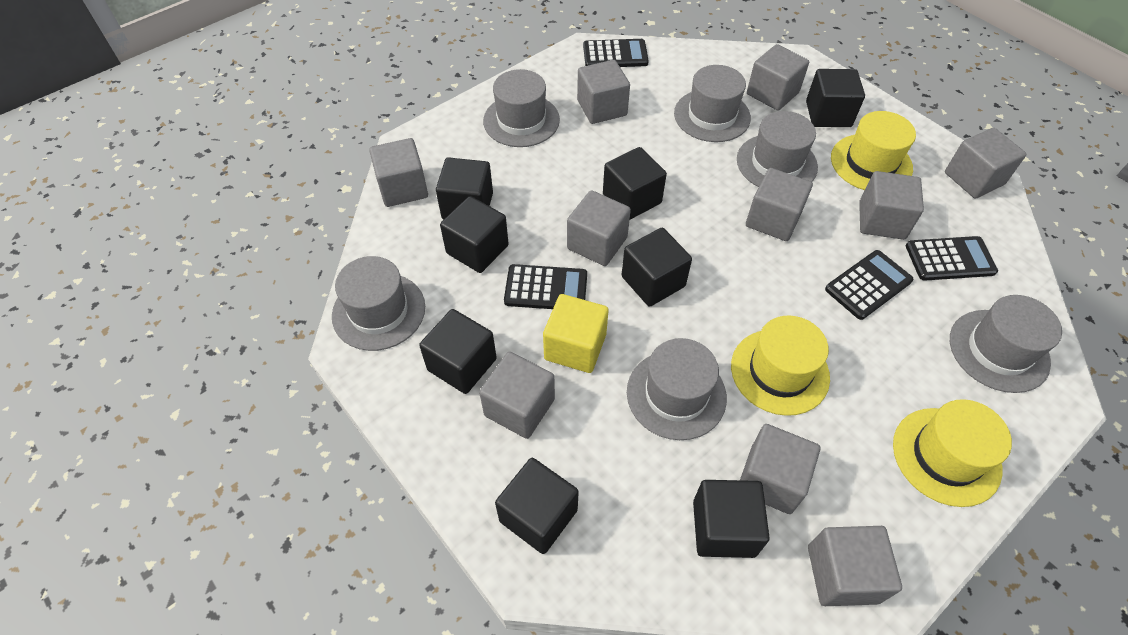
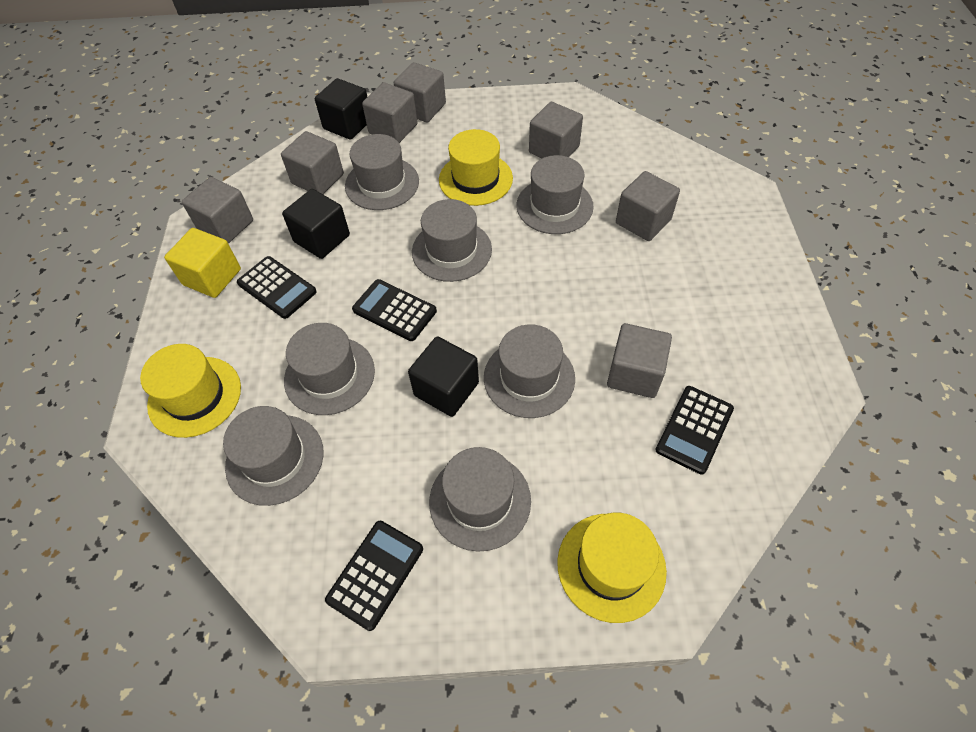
black cube: [419,309,497,394] [436,157,493,219] [440,196,509,273] [495,458,579,554] [603,147,667,220] [621,228,692,307] [693,480,770,558] [806,69,865,127] = 8 -> [282,189,350,259] [315,78,367,140] [408,336,479,417] = 3
grey cube: [369,138,428,207] [479,352,555,439] [567,190,631,266] [577,60,630,124] [740,424,820,514] [746,168,813,241] [747,44,809,111] [808,526,902,606] [859,171,924,240] [945,128,1027,199] = 10 -> [182,177,253,244] [281,131,344,194] [362,82,418,143] [394,62,446,123] [529,102,583,158] [607,323,672,398] [616,171,680,241] = 7
grey hat: [332,256,425,351] [483,69,560,147] [627,338,727,440] [674,65,751,142] [737,111,818,187] [950,295,1062,393] = 6 -> [223,406,324,506] [284,323,375,415] [345,134,419,210] [412,199,492,282] [429,447,531,552] [484,324,575,418] [517,155,594,234] = 7

